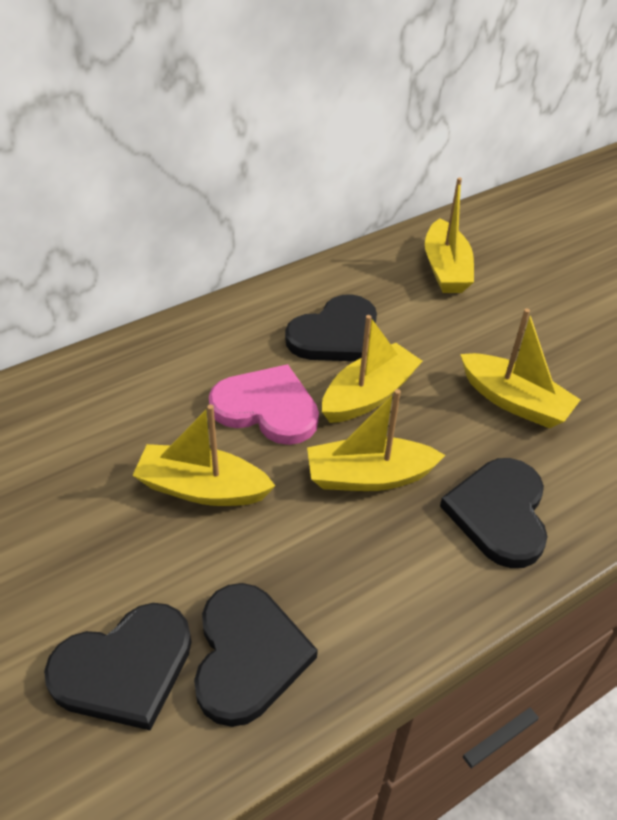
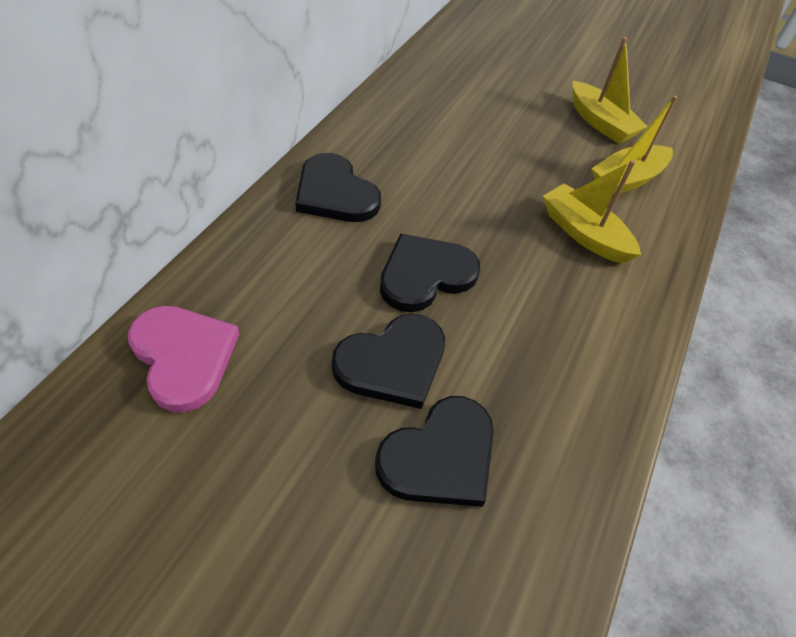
yellow boat: [132,404,275,506] [307,389,445,491] [322,315,423,423] [425,177,474,293] [460,308,581,428] = 5 -> [543,160,641,264] [573,37,648,144] [592,95,678,195] = 3

